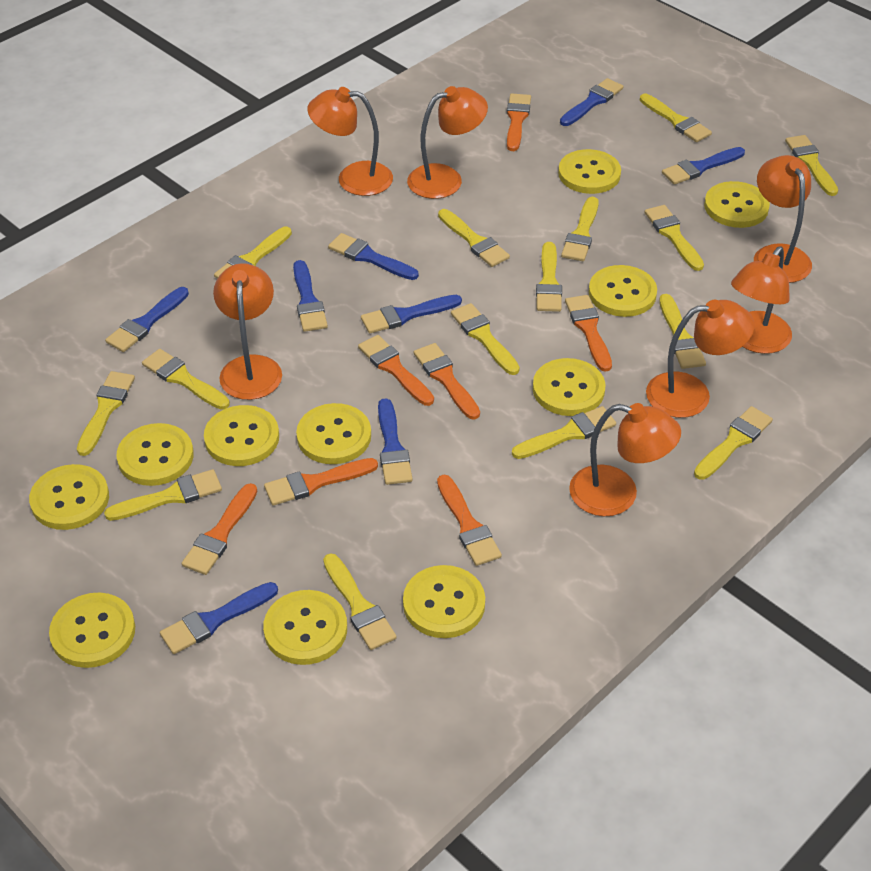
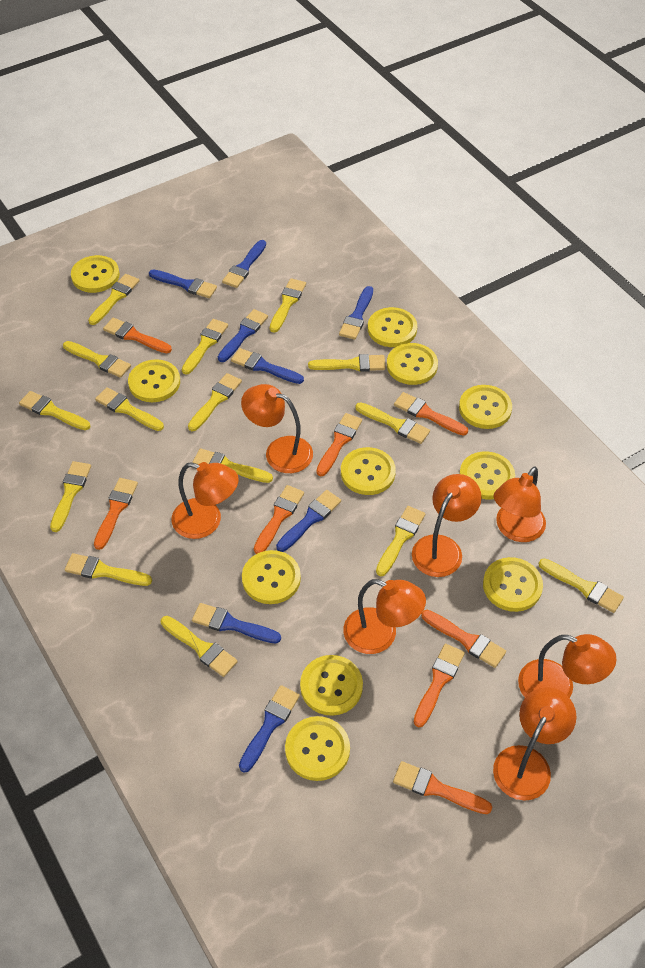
orange brush: [182,483,257,575] [264,458,378,506] [358,335,434,406] [414,343,480,420] [437,475,502,566] [507,93,531,151] [565,295,612,372] = 7 -> [94,478,138,550] [103,318,172,353] [254,485,304,554] [316,413,362,476] [393,761,492,814] [394,392,468,436] [413,644,465,727] [421,610,506,668] = 8

